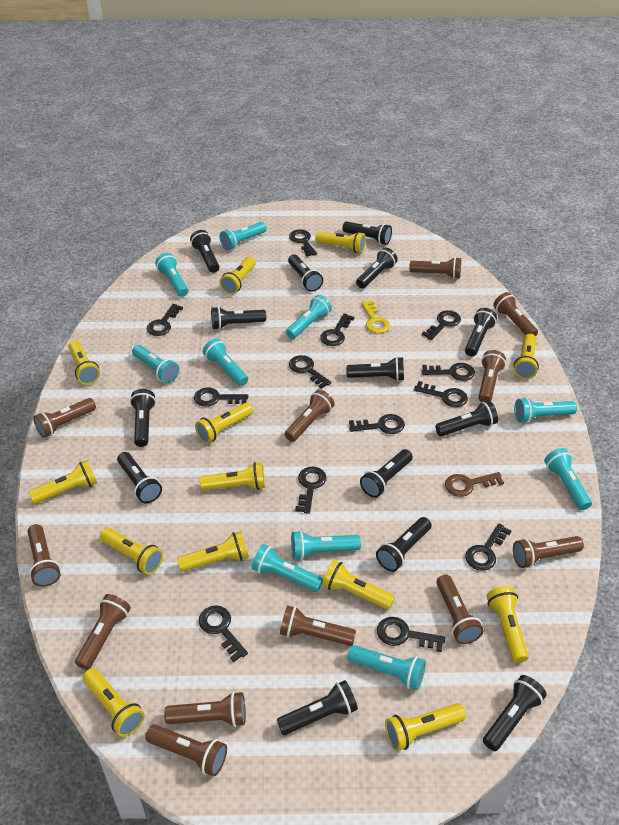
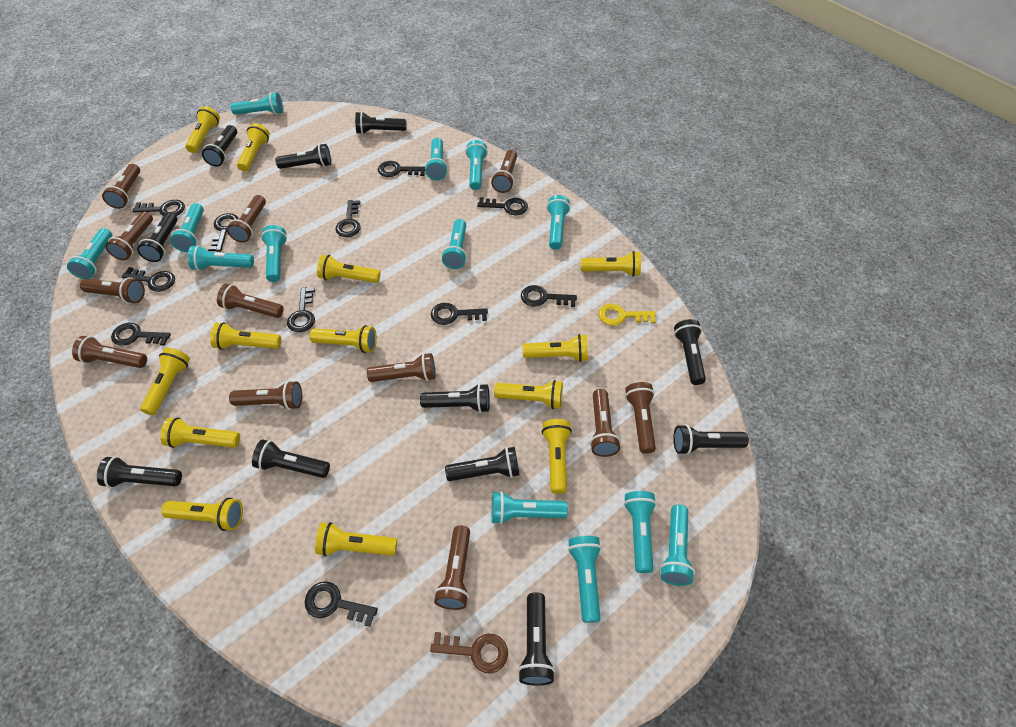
black flashlight: [117,452,162,503] [130,389,156,447] [190,230,220,273] [211,306,266,330] [277,680,358,735] [288,254,323,292] [342,221,392,245] [346,357,404,381] [356,248,398,288] [360,449,413,498] [376,517,432,572] [435,401,498,437] [465,308,497,357] [483,675,547,751] = 14 -> [97,456,182,488] [137,212,178,262] [202,125,237,166] [252,439,330,478] [275,144,331,169] [355,112,406,134] [420,384,490,413] [445,447,520,481] [518,592,555,686] [673,424,749,455] [674,319,706,385] = 11
black key: [147,304,183,336] [194,388,248,407] [199,605,248,662] [289,229,317,257] [289,355,331,389] [295,467,327,514] [320,314,354,346] [349,414,405,434] [377,617,445,652] [414,381,468,407] [422,310,461,340] [422,363,475,381] [465,523,511,571] = 13 -> [111,323,171,346] [121,267,175,292] [132,200,185,216] [208,213,239,252] [287,287,315,332] [304,581,378,627] [335,200,361,237] [378,161,425,177] [431,303,488,325] [477,197,528,215] [521,285,577,307] = 11
turquoise flashlight: [132,345,180,383] [155,253,189,297] [203,338,248,386] [220,222,266,250] [252,544,323,592] [286,295,332,339] [291,530,361,560] [347,645,426,690] [514,397,577,423] [544,448,592,510] = 10 -> [67,228,112,279] [170,203,204,252] [188,245,254,271] [230,92,283,115] [261,225,287,282] [425,138,448,180] [442,219,467,269] [465,140,488,190] [491,491,568,524] [547,195,571,250] [568,536,601,623] [624,491,657,573] [660,505,695,586] = 13

